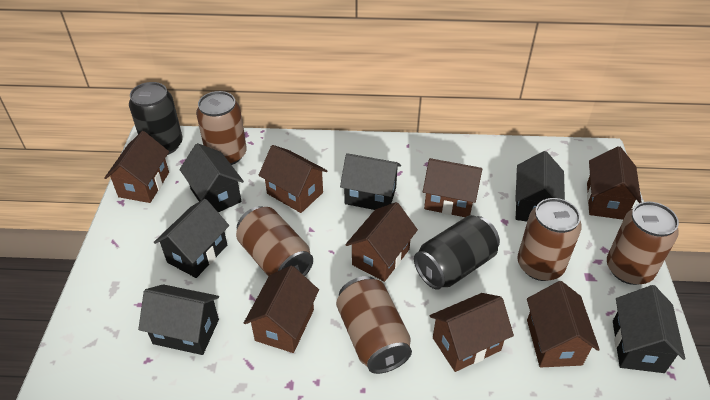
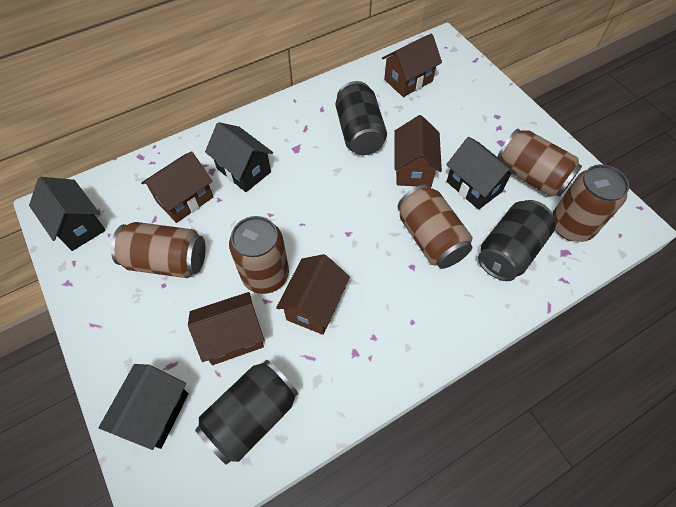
black can: [129,82,183,155] [414,215,500,290] = 2 -> [195,360,298,465] [336,81,387,155] [478,200,556,281] = 3
black house: [138,284,219,355] [154,199,229,278] [179,143,244,212] [340,153,401,210] [515,151,565,222] [613,285,685,373] = 6 -> [29,177,106,251] [98,364,188,450] [205,122,273,192] [446,137,517,210] = 4
brown house: [104,131,169,203] [244,266,319,353] [259,145,327,213] [345,202,418,282] [423,158,482,217] [430,293,514,372] [527,281,600,367] [587,146,642,220] = 8 -> [141,151,213,223] [188,292,264,365] [276,254,350,335] [382,33,442,97] [394,115,442,187] = 5

